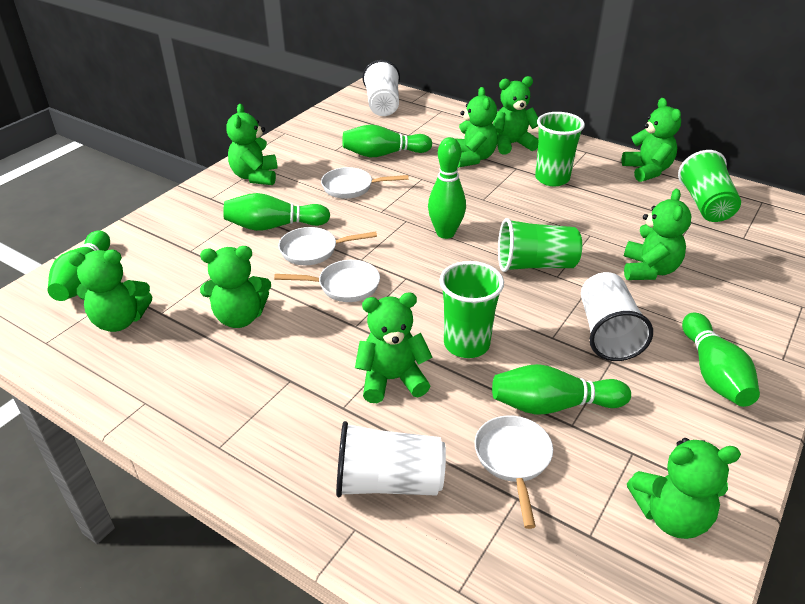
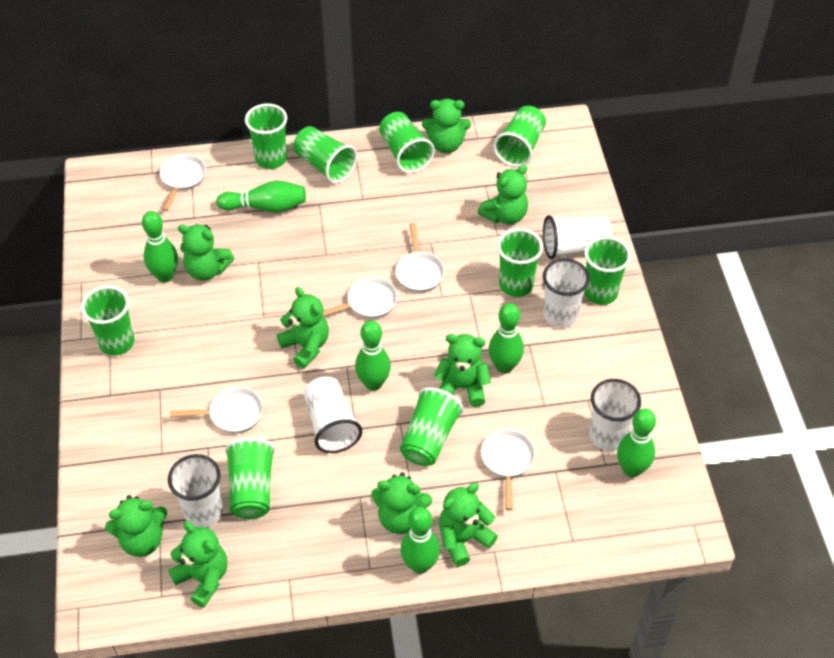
green cup: [440,261,504,358] [498,218,582,272] [535,112,585,186] [678,150,741,222] = 4 -> [81,286,134,356] [225,438,275,519] [245,103,287,169] [293,126,357,183] [379,112,435,173] [400,387,464,466] [493,106,546,167] [497,228,543,297] [584,236,631,305] = 9
white cup: [336,421,446,497] [362,60,400,116] [581,272,653,361] = 3 -> [168,454,223,527] [304,377,362,453] [543,215,612,259] [543,259,590,328] [589,379,641,451] = 5
white pan: [274,260,380,302] [278,227,377,265] [321,167,409,199] [475,415,553,529] = 4 -> [160,154,206,211] [170,387,263,433] [323,277,397,319] [395,223,445,292] [481,429,535,510] = 5

